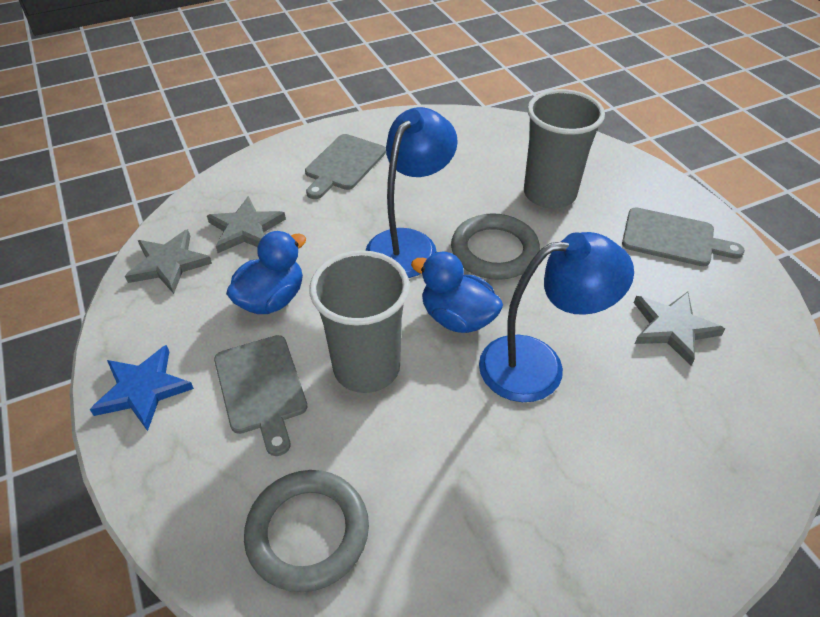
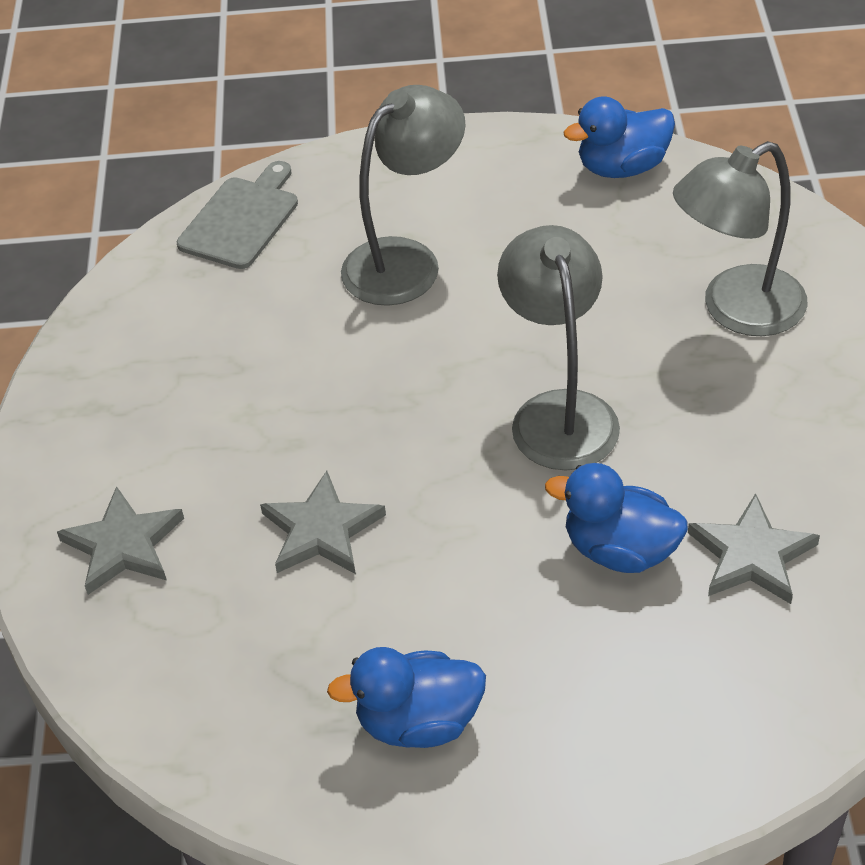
blue duck: [226,231,306,314] [411,251,503,333] = 2 -> [327,647,486,748] [545,463,688,573] [564,96,675,178] = 3
blue lamp: [365,107,458,278] [479,232,634,402] = 2 -> none = 0
blue star: [90,345,194,431] = 1 -> none = 0
grey cup: [309,250,410,393] [524,89,605,209] = 2 -> none = 0
grey cutting board: [214,335,307,456] [305,134,386,199] [622,207,745,266] = 3 -> [177,161,298,269] = 1
grey lamp: none = 0 -> [341,85,465,306] [497,225,620,470] [673,141,807,336] = 3
grey ring: [244,470,369,592] [451,213,540,280] = 2 -> none = 0

